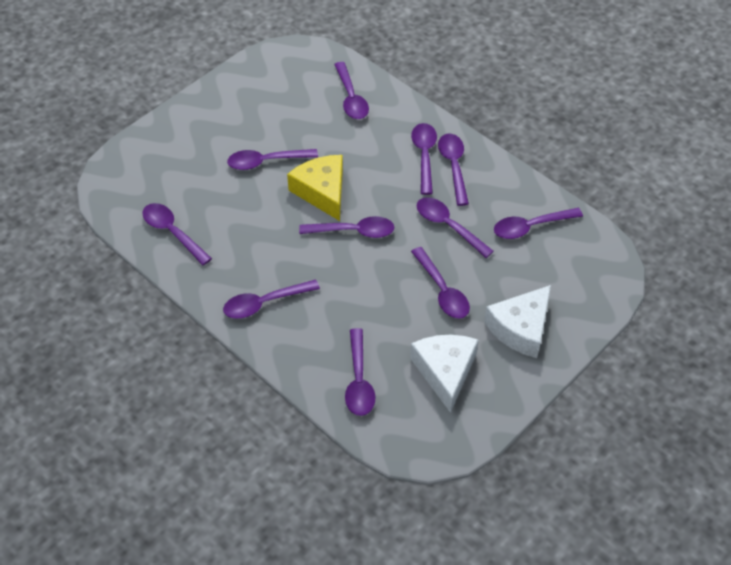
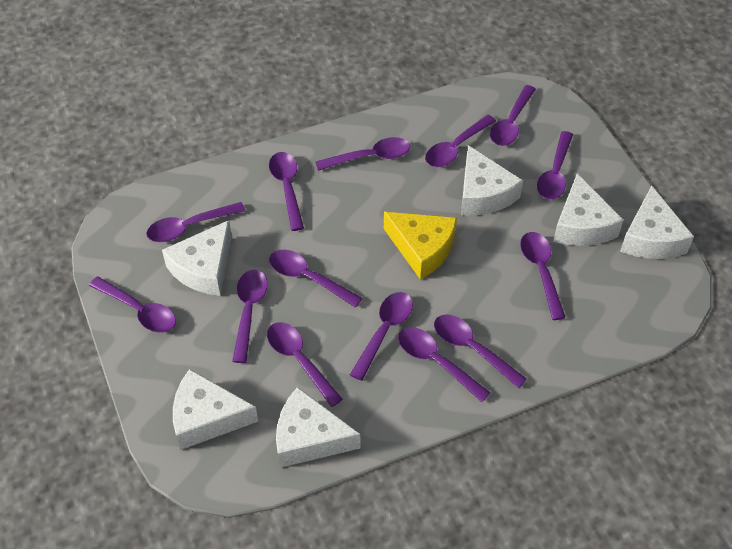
purple spoon: [143,203,212,265] [223,279,320,319] [227,149,318,170] [299,216,395,238] [334,62,369,119] [345,328,375,416] [411,123,437,195] [411,247,470,319] [417,197,494,258] [438,133,469,206] [494,208,583,239] = 11 -> [89,277,176,333] [146,202,245,242] [232,270,268,363] [267,322,343,407] [269,152,304,231] [269,250,362,307] [316,137,410,171] [350,292,413,381] [398,327,490,402] [425,115,496,167] [434,314,527,388] [490,85,536,146] [520,232,566,320] [537,131,573,200] = 14
white cheese: [410,335,479,413] [484,285,551,358] = 2 -> [162,220,232,296] [173,369,258,450] [276,387,360,468] [461,145,523,216] [553,173,623,246] [620,186,694,259] = 6

